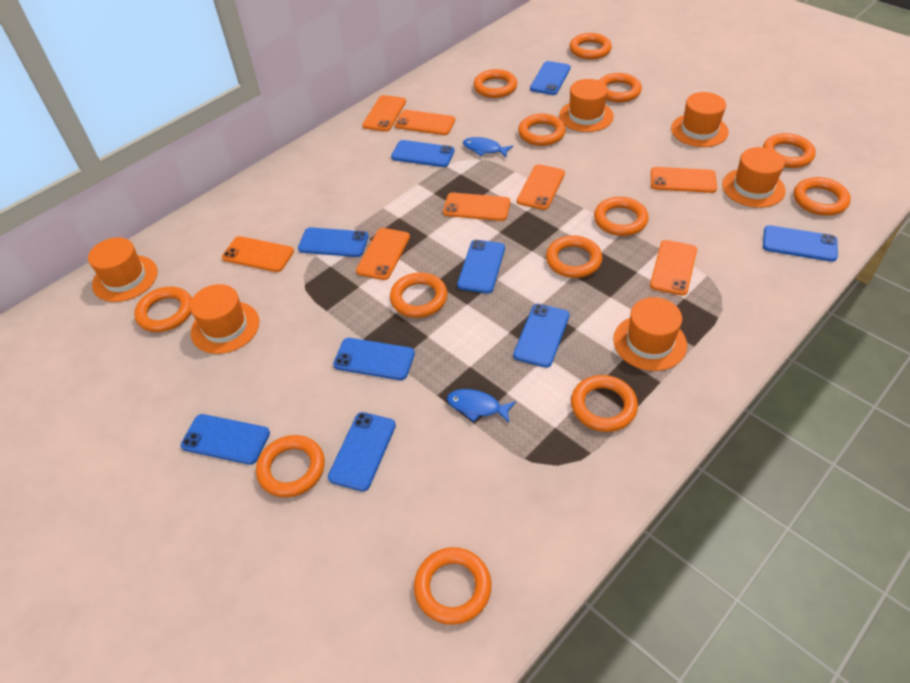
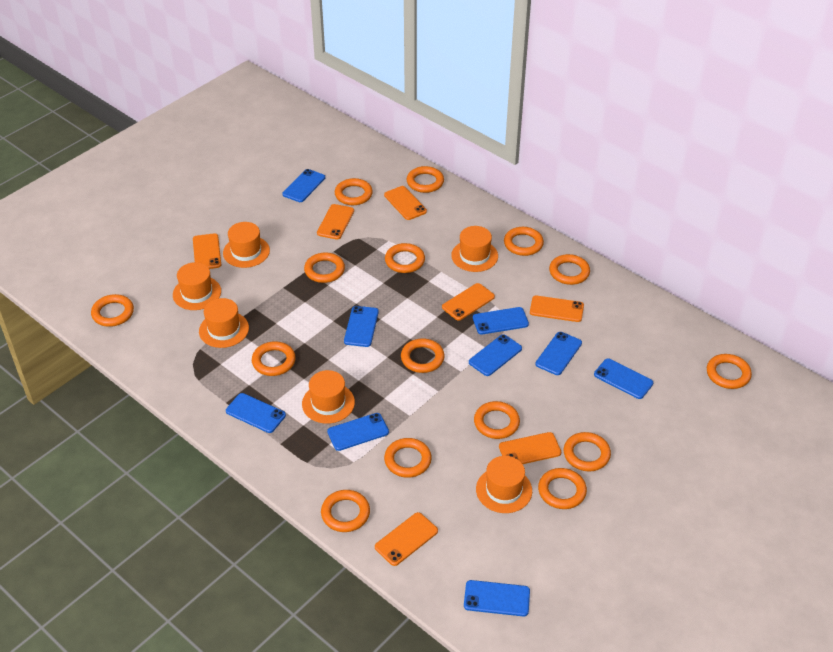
blue fish: [447,389,516,423] [463,137,513,158] = 2 -> none = 0
orange phone: [222,236,294,272] [356,228,410,280] [362,95,406,132] [395,110,455,135] [443,193,510,221] [517,164,565,210] [650,240,697,296] [651,167,717,193] = 8 -> [193,233,221,269] [317,204,354,240] [375,512,438,566] [384,186,427,220] [442,283,495,321] [499,432,561,464] [530,295,584,322] = 7
orange ring: [134,287,192,332] [256,435,325,498] [390,272,447,318] [414,547,492,625] [474,69,517,98] [518,114,566,146] [546,235,602,278] [569,33,612,59] [571,375,638,432] [594,197,649,236] [599,73,642,102] [763,133,816,168] [794,177,851,216] = 13 -> [91,294,134,327] [252,341,296,376] [304,252,345,283] [321,490,370,532] [335,178,373,205] [384,438,432,478] [385,243,425,273] [401,339,444,373] [407,166,444,193] [474,401,520,439] [504,227,544,256] [538,468,587,509] [549,254,590,285] [564,432,611,471] [707,354,752,389] = 15

